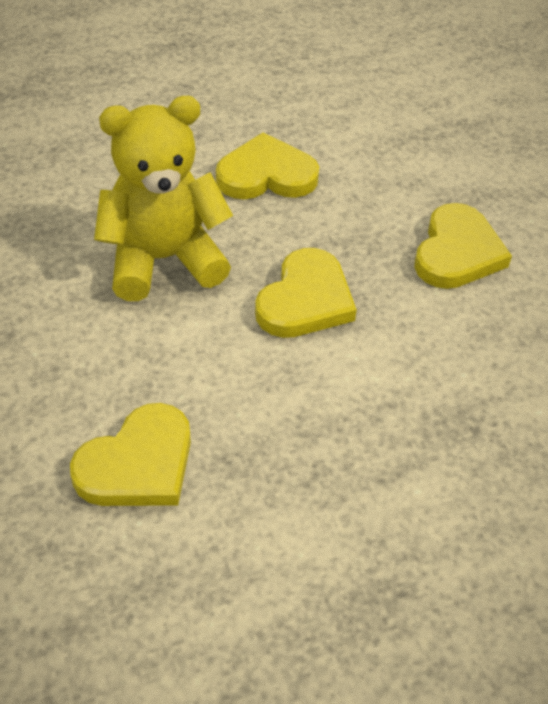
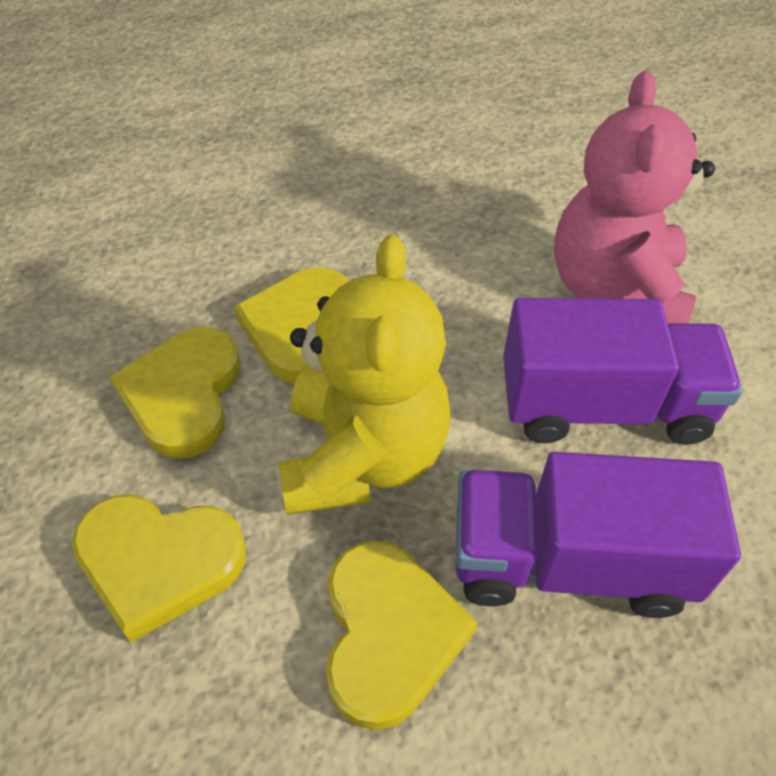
pink teddy bear: none = 0 -> [554,71,715,324] = 1
purple truck: none = 0 -> [456,452,741,618] [503,298,743,445] = 2

